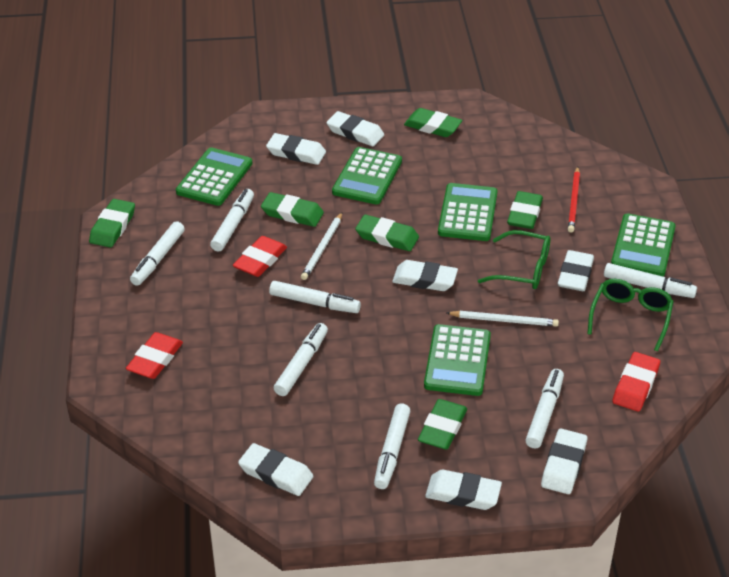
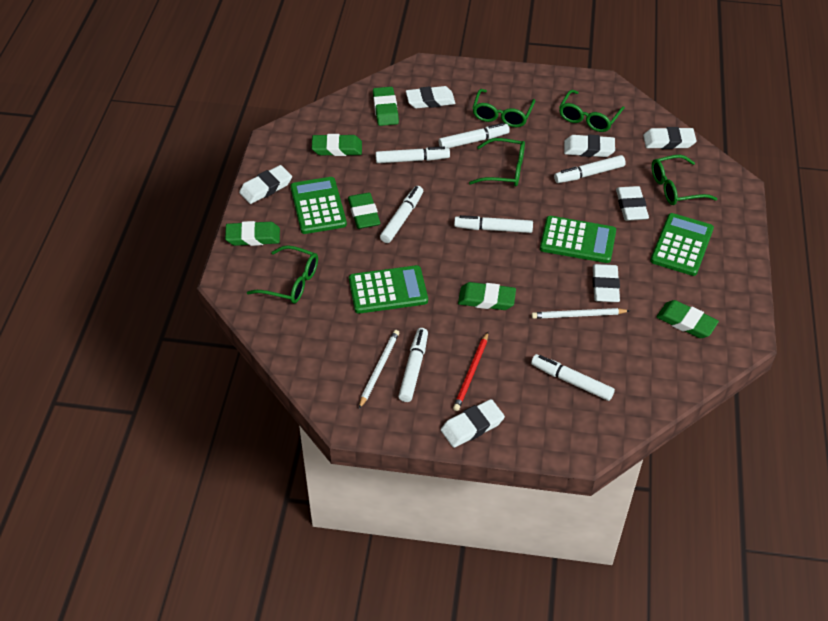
green calculator: [176,147,252,206] [332,147,402,205] [424,324,491,396] [438,183,497,241] [611,213,676,276] = 5 -> [290,177,347,234] [349,265,428,314] [540,216,616,263] [650,213,714,276] = 4
green glasses: [478,230,550,289] [587,279,674,351] = 2 -> [247,245,318,304] [469,138,525,187] [472,89,535,127] [559,90,625,132] [651,155,717,205] = 5
red eraser: [126,332,183,379] [233,236,287,277] [612,352,660,411] = 3 -> none = 0

